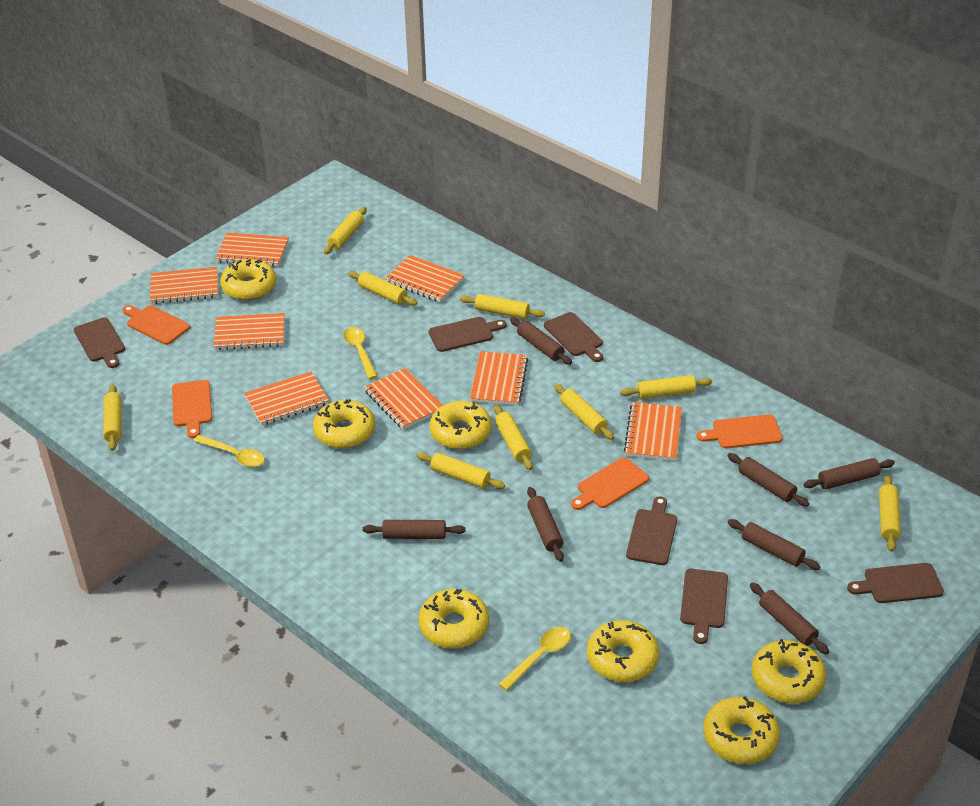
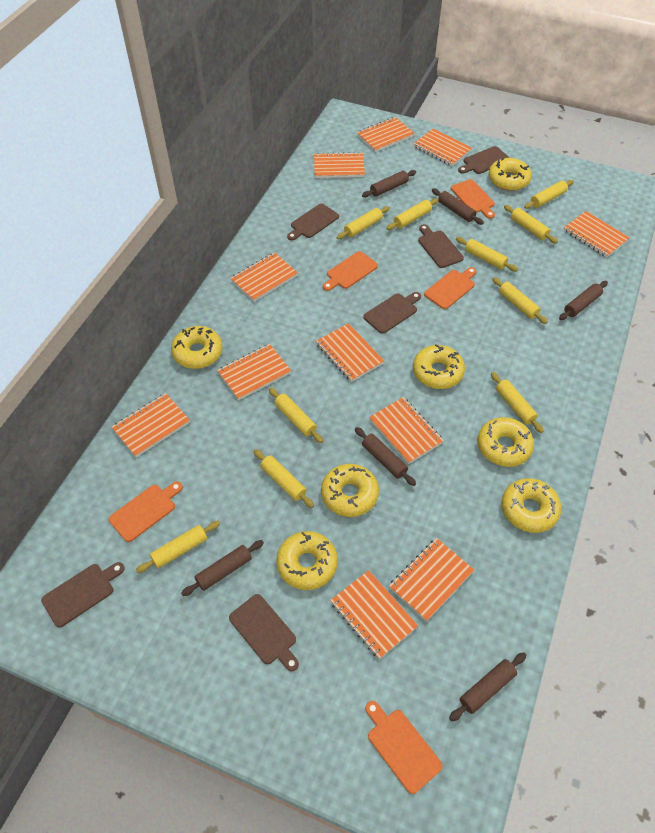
brown rolling pin: [363,520,466,539] [510,317,572,365] [527,487,564,562] [727,453,809,506] [728,519,821,570] [750,583,829,654] [803,458,895,489] = 7 -> [181,540,264,596] [355,427,416,486] [362,170,416,197] [432,189,484,225] [449,652,526,721] [559,281,608,320] = 6
orange cutting board: [123,305,190,345] [172,380,212,438] [571,458,649,510] [697,414,783,448] = 4 -> [109,481,183,542] [323,251,378,291] [365,701,443,794] [424,267,476,309] [451,179,495,219] = 5
orange notebook: [150,267,218,304] [214,313,285,350] [215,232,289,267] [244,372,329,426] [364,368,443,430] [385,255,465,302] [470,351,528,405] [624,402,682,461] = 8 -> [112,393,190,457] [217,344,291,400] [231,252,298,302] [314,152,365,178] [316,323,384,382] [330,570,418,659] [357,117,414,152] [369,397,444,464] [389,538,474,621] [413,129,472,166] [564,211,630,257] = 11
yellow rolling pin: [103,385,122,451] [324,207,367,254] [348,271,417,306] [417,452,505,489] [460,294,545,319] [494,405,533,470] [554,384,614,440] [620,375,712,399] [879,475,901,552] = 9 -> [136,521,220,573] [254,449,314,508] [269,388,323,443] [337,206,390,239] [386,198,439,230] [456,237,518,272] [491,372,544,433] [492,277,548,324] [504,205,558,243] [524,180,574,209] = 10
yellow spoon: [194,435,264,467] [343,327,377,379] [499,627,571,691] = 3 -> none = 0

